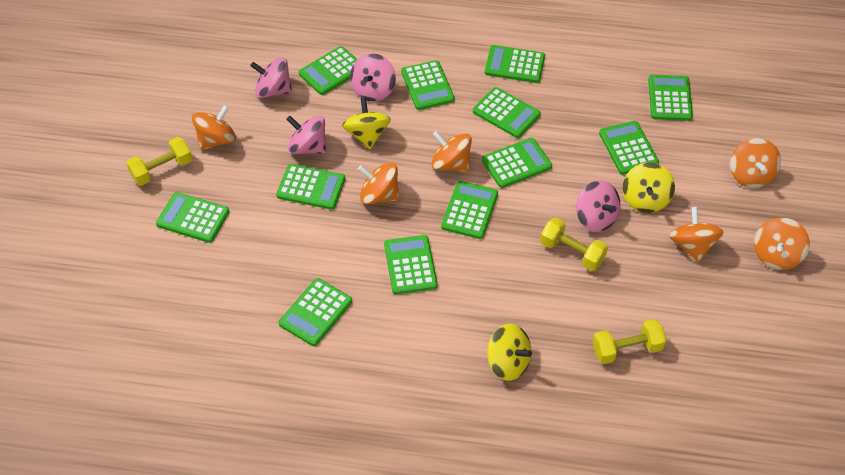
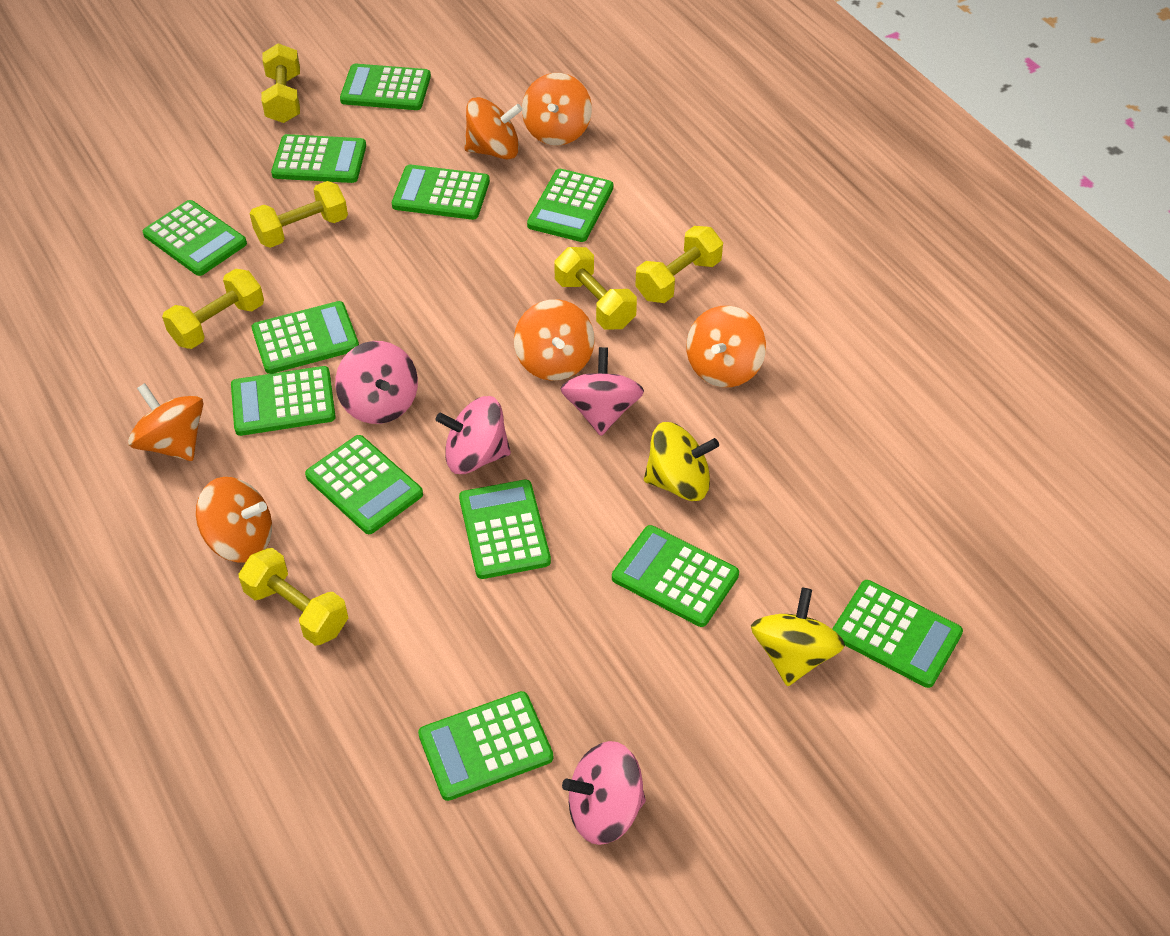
yellow dumbbell: [126,137,192,186] [540,218,608,271] [592,319,666,364] = 3 -> [162,269,264,349] [238,548,348,646] [249,181,348,248] [261,43,300,123] [554,247,637,330] [635,226,723,303] = 6
yellow spinning top: [342,97,391,149] [487,324,532,381] [623,162,675,213] = 3 -> [644,422,719,501] [751,588,845,686] = 2

